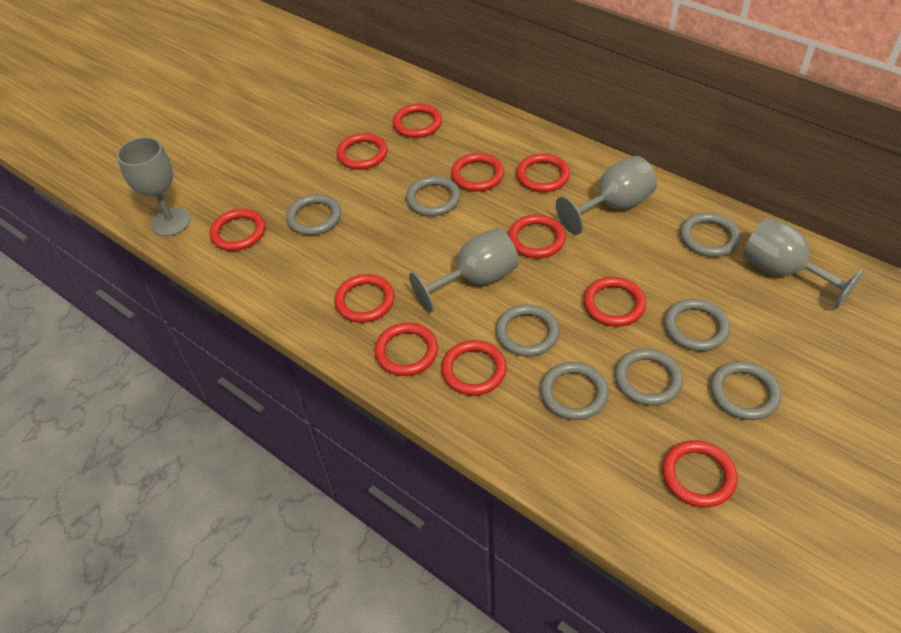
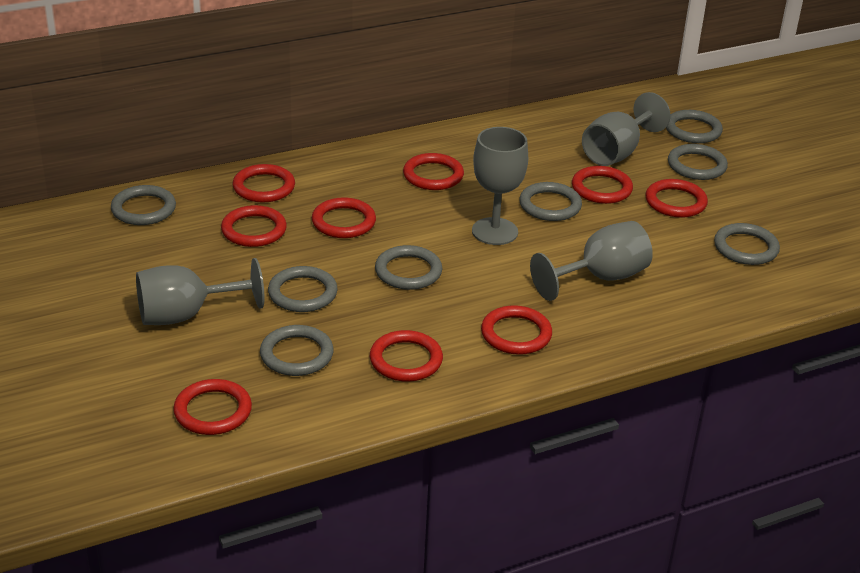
red ring: [209,209,265,251] [334,274,395,323] [336,133,388,170] [374,323,438,376] [392,103,442,138] [441,340,507,396] [451,153,504,192] [508,215,566,258] [516,153,570,192] [583,277,646,327] [662,440,737,508] = 11 -> [173,379,252,435] [221,205,287,247] [233,164,295,203] [312,197,376,238] [370,330,443,382] [403,153,464,190] [481,305,552,355] [572,166,633,204] [645,179,708,218] = 9

